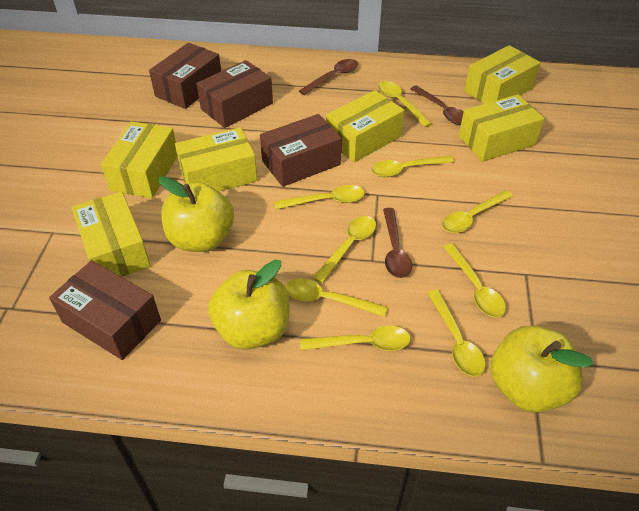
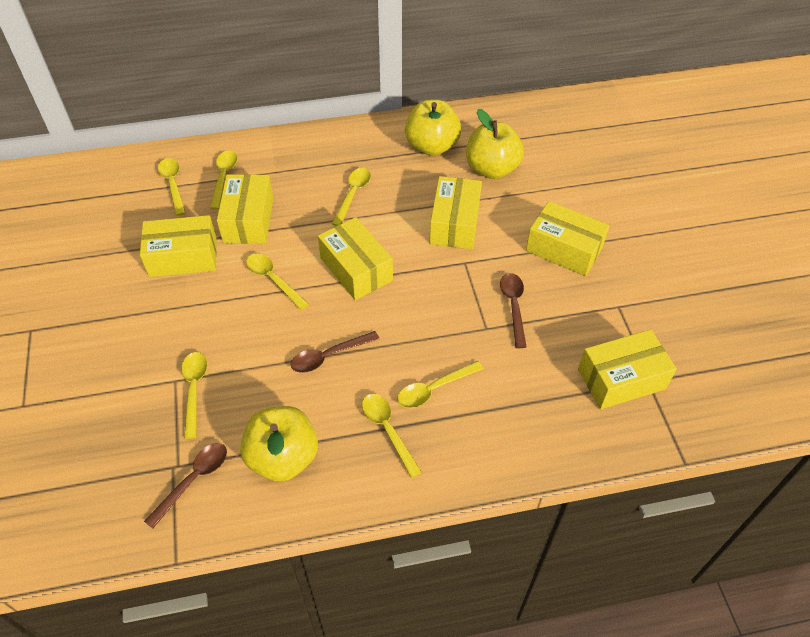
brown box: [49,260,161,360] [149,43,221,109] [196,60,273,128] [260,114,342,187] = 4 -> none = 0
yellow spoon: [274,185,365,209] [285,278,387,317] [300,326,411,351] [313,216,376,283] [371,155,454,177] [378,81,432,127] [427,290,486,377] [442,190,513,233] [444,243,506,318] = 9 -> [158,158,186,216] [181,352,207,439] [210,150,237,210] [246,254,309,310] [332,168,371,226] [362,394,422,478] [397,361,483,408] = 7

